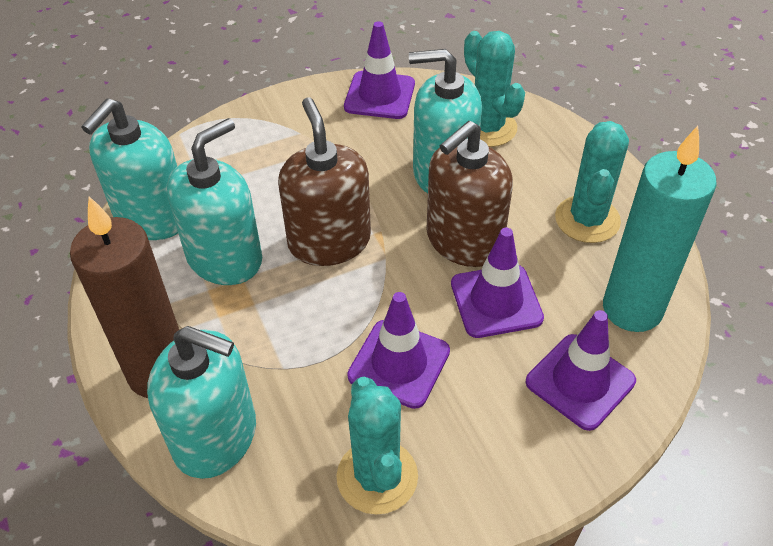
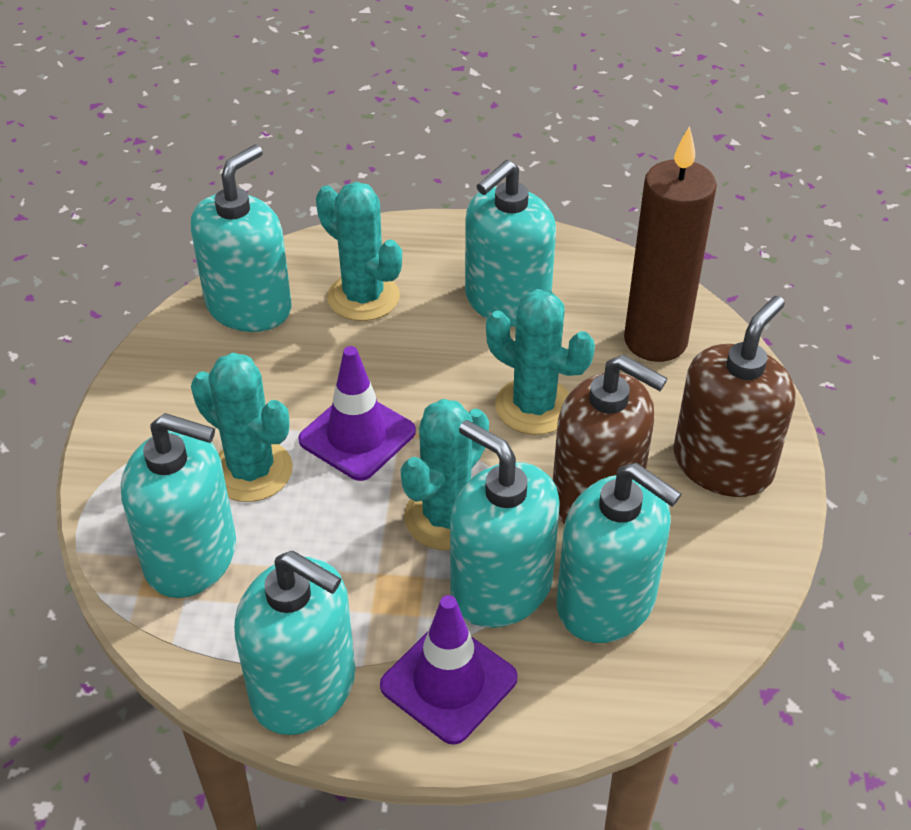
purple traffic cone: [344,21,415,119] [347,292,450,409] [451,228,544,338] [526,310,636,431] = 4 -> [298,346,416,481] [380,595,518,745] = 2
turquoise cactus: [337,377,418,515] [464,31,525,147] [555,121,629,243] = 3 -> [191,353,293,502] [316,182,402,321] [401,399,489,550] [486,289,595,435] = 4
turquoise candle: [603,126,717,332] = 1 -> none = 0
turquoise soap dispenser: [81,98,178,240] [147,326,256,479] [167,118,262,285] [409,49,482,193] = 4 -> [121,413,236,598] [191,145,291,332] [234,551,355,735] [450,420,560,628] [465,160,556,327] [557,463,681,643] = 6

